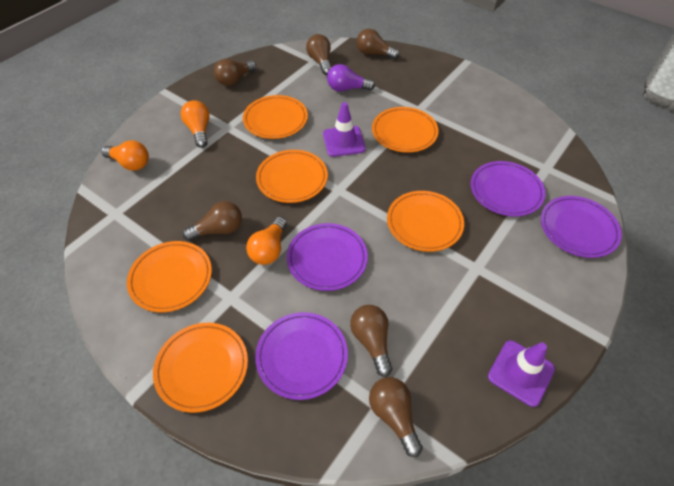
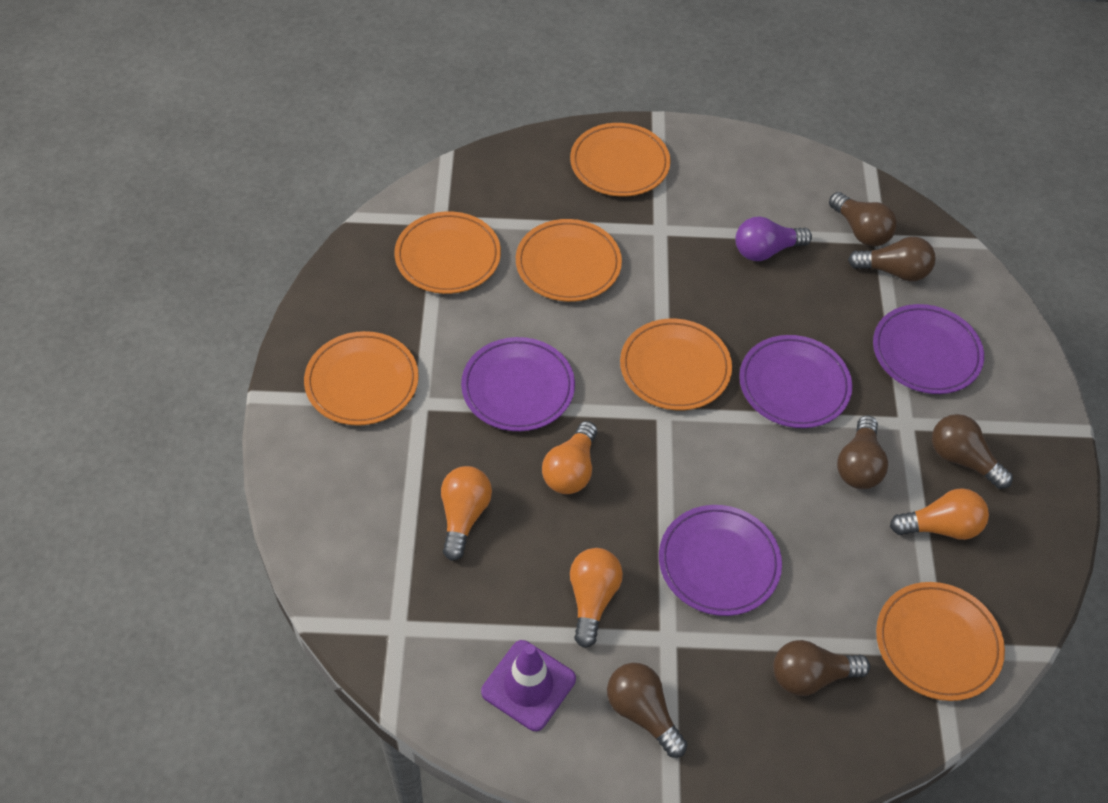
orange light bulb: [101,140,149,171] [181,100,210,148] [246,217,287,265] = 3 -> [441,466,492,561] [542,421,597,494] [570,548,623,648] [890,488,989,540] = 4
purple traffic cone: [323,102,366,157] [488,340,555,407] = 2 -> [481,640,576,731] = 1

